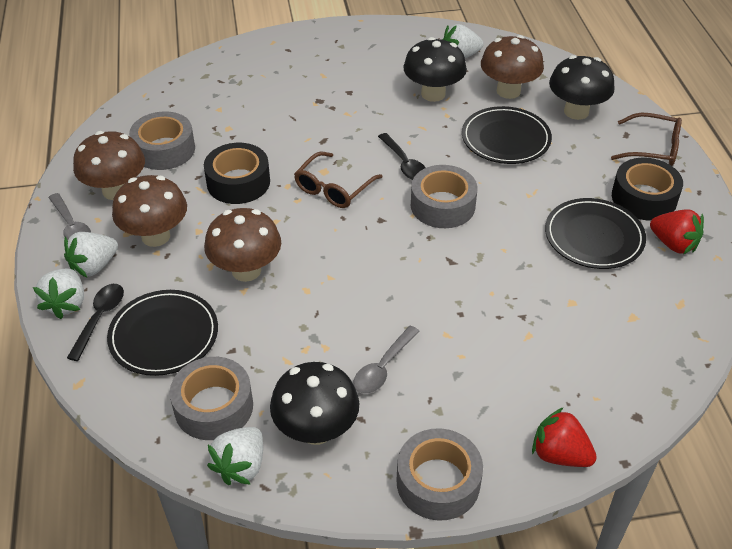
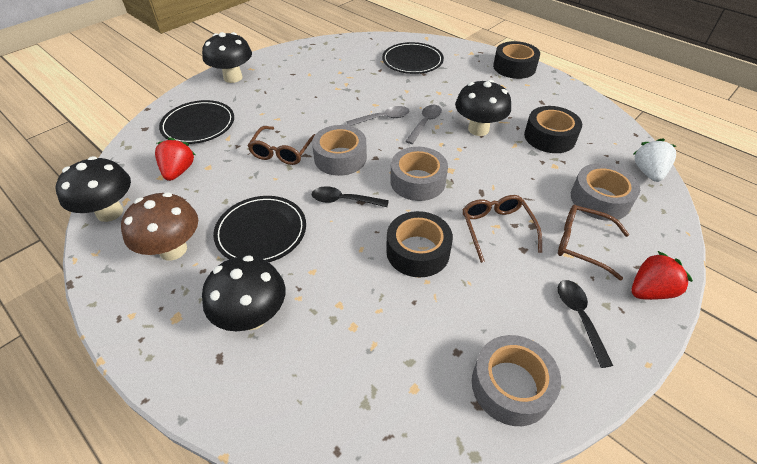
black mushroom: [270,362,360,445] [403,37,467,102] [549,55,615,120] = 3 -> [56,156,131,222] [202,32,252,83] [202,255,285,331] [455,80,511,136] = 4
black tape: [204,143,270,204] [612,158,683,220] = 2 -> [386,211,453,277] [493,41,540,79] [524,106,582,153] = 3
brown glasses: [294,151,382,208] [611,113,682,166] = 2 -> [248,126,315,165] [462,195,542,263] [558,205,629,280] = 3
brown mushroom: [73,131,145,200] [112,175,187,247] [204,208,281,282] [481,35,544,99] = 4 -> [121,192,198,261] = 1
white strawberry: [33,268,84,319] [64,232,118,277] [207,427,263,485] [442,24,484,58] = 4 -> [634,138,676,182] = 1

